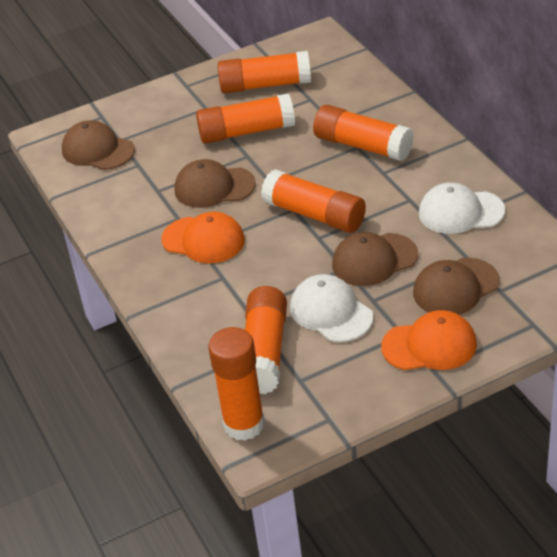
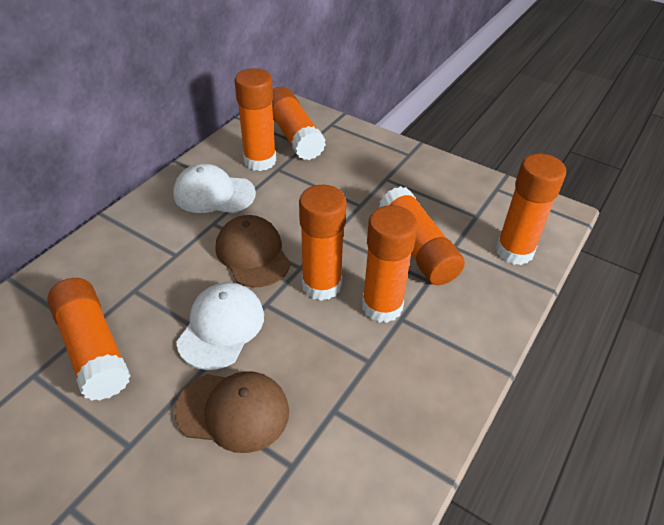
brown cap: [62,120,135,170] [174,159,256,208] [332,232,418,286] [413,258,500,315] = 4 -> [175,371,289,453] [216,215,291,287] = 2
orange cap: [162,212,245,264] [381,310,477,370] = 2 -> none = 0
orange glue stick: [196,93,295,144] [208,327,265,441] [218,51,311,93] [245,286,287,394] [261,169,366,233] [313,105,414,161] = 6 -> [47,278,131,401] [234,68,276,171] [272,87,326,160] [299,185,347,301] [362,205,418,323] [379,186,465,285] [496,153,566,265] = 7

